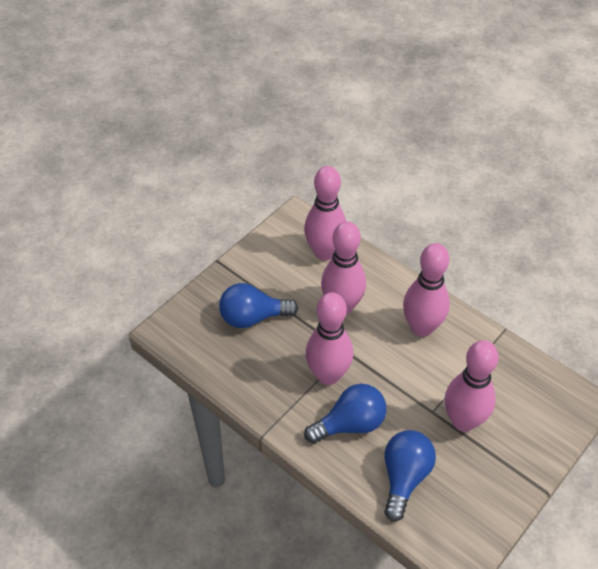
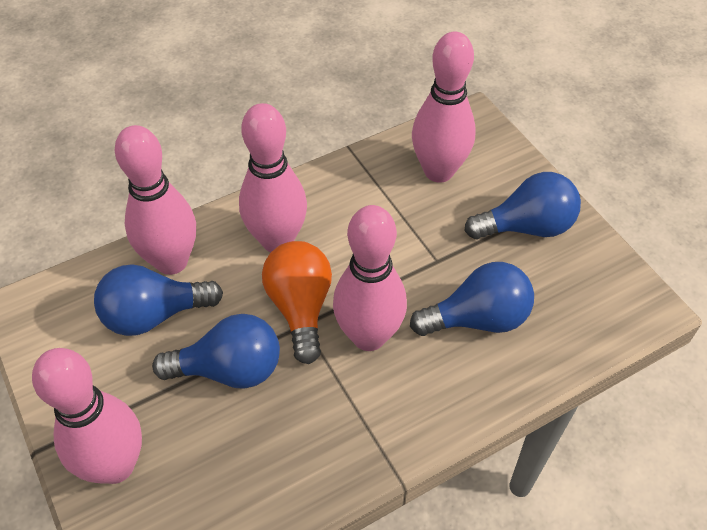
blue light bulb: [219,283,299,328] [304,384,387,444] [384,430,436,522] = 3 -> [94,264,223,336] [152,314,280,389] [410,262,534,336] [465,172,581,239] = 4
orange light bulb: none = 0 -> [262,241,332,364] = 1

